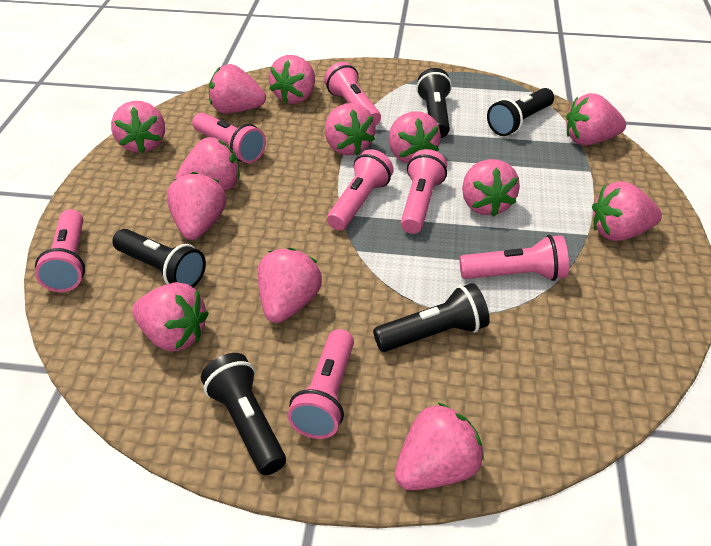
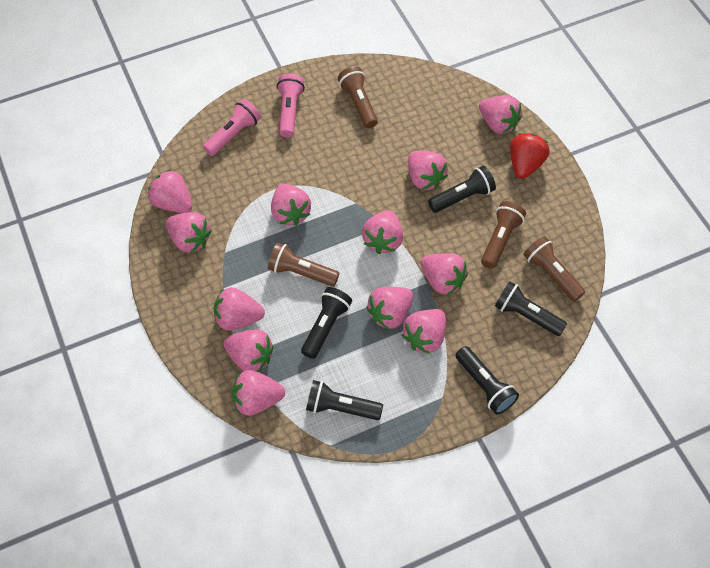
brown flashlight: none = 0 -> [268,243,339,287] [338,66,378,128] [481,201,526,269] [523,236,585,302] = 4
pink flashlight: [35,209,85,292] [192,113,266,163] [287,329,354,439] [324,62,381,126] [327,149,394,230] [401,149,447,234] [459,235,569,281] = 7 -> [203,99,261,156] [277,73,305,138] = 2
pink strawberry: [111,101,165,153] [132,282,209,351] [167,172,226,240] [175,137,240,191] [209,64,266,113] [258,248,322,323] [269,55,315,104] [325,103,375,156] [389,112,441,164] [395,402,484,490] [462,159,520,217] [566,93,626,146] [592,181,662,241] = 13 -> [148,170,192,213] [166,212,212,253] [214,287,265,331] [223,329,274,372] [232,370,285,416] [271,184,311,226] [362,210,403,254] [366,287,413,329] [402,309,446,354] [408,151,448,190] [421,253,468,295] [479,96,522,134] = 12
red strawberry: none = 0 -> [510,133,549,179] = 1

